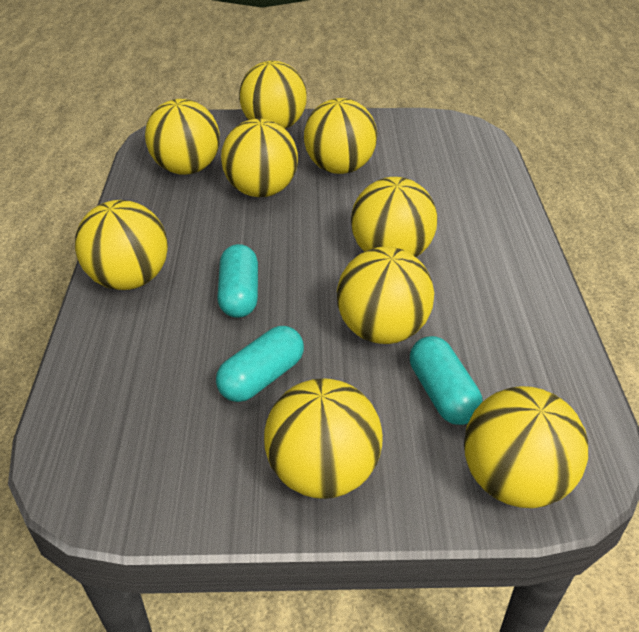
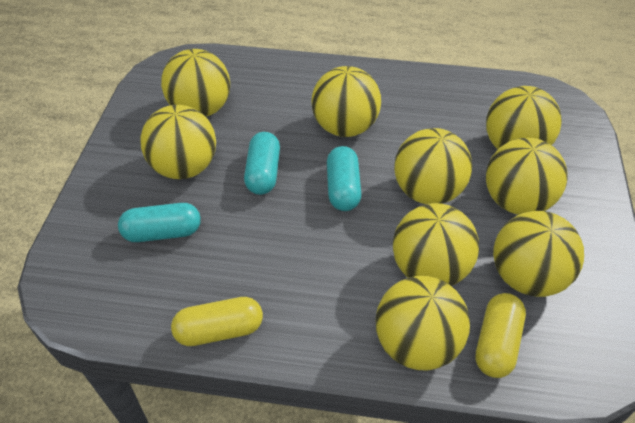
yellow capsule: none = 0 -> [171,297,263,346] [475,293,526,378] = 2

